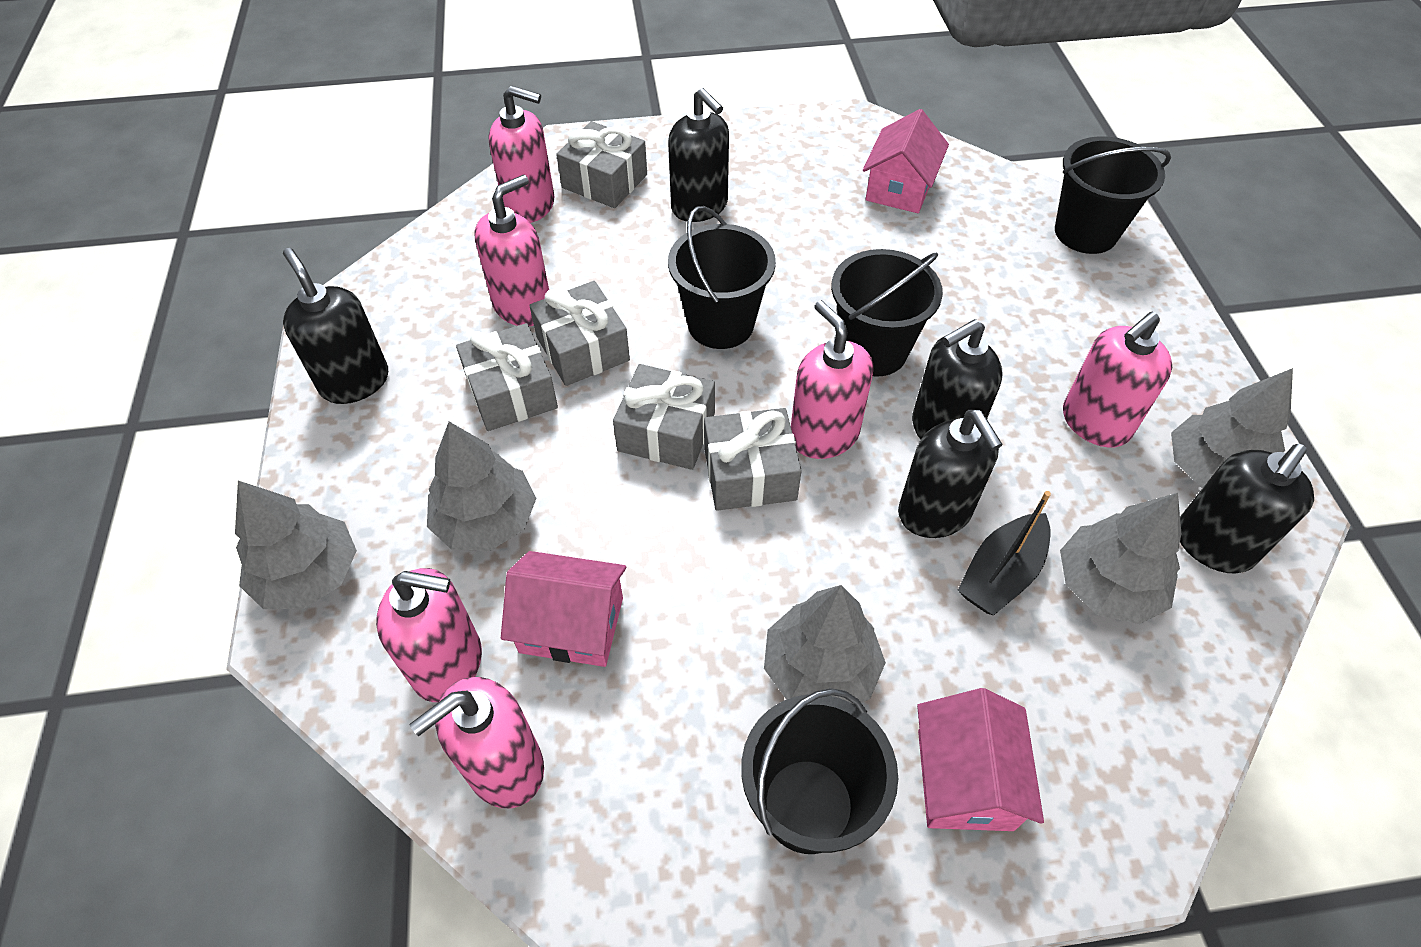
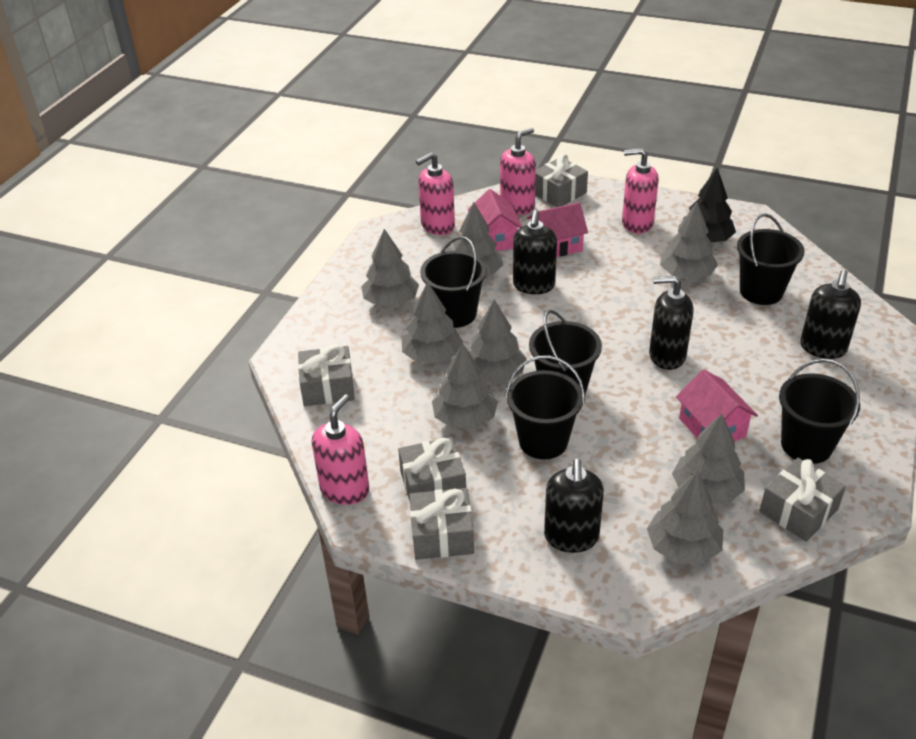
black boat: [957,491,1051,615] = 1 -> none = 0
black bucket: [668,206,776,349] [741,688,898,854] [831,249,943,377] [1055,136,1171,254] = 4 -> [420,236,487,328] [506,356,585,459] [529,310,602,394] [737,214,805,305] [779,359,860,464] = 5
black soap dispenser: [283,248,388,404] [668,88,729,222] [898,410,1003,538] [912,319,1003,439] [1180,444,1314,573] = 5 -> [513,210,557,294] [544,459,604,553] [649,276,693,370] [800,270,861,359] = 4
black tree: none = 0 -> [683,168,736,242] = 1
grey tree: [235,481,357,609] [427,422,536,551] [764,585,886,704] [1060,493,1181,624] [1171,368,1293,488] = 5 -> [361,229,419,306] [402,282,463,363] [432,343,498,428] [454,202,503,276] [469,300,527,382] [647,471,723,564] [660,202,718,280] [672,413,745,504] = 8
pink soap dispenser: [376,568,482,702] [410,677,544,808] [475,175,549,326] [489,85,555,223] [791,300,873,459] [1063,312,1172,448] = 6 -> [312,394,369,505] [416,152,455,235] [500,128,536,215] [622,148,659,234] = 4

